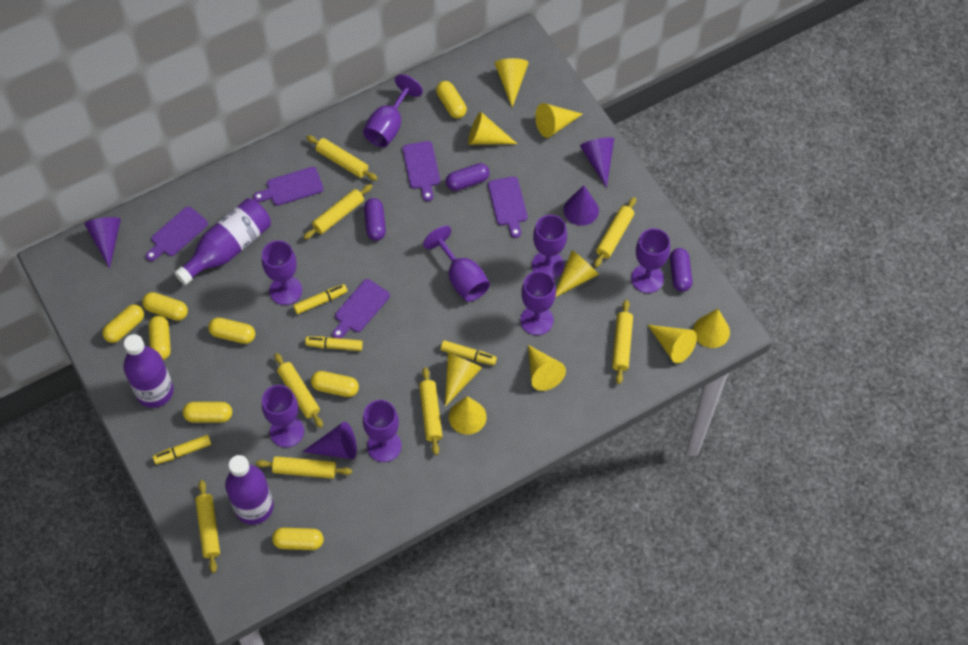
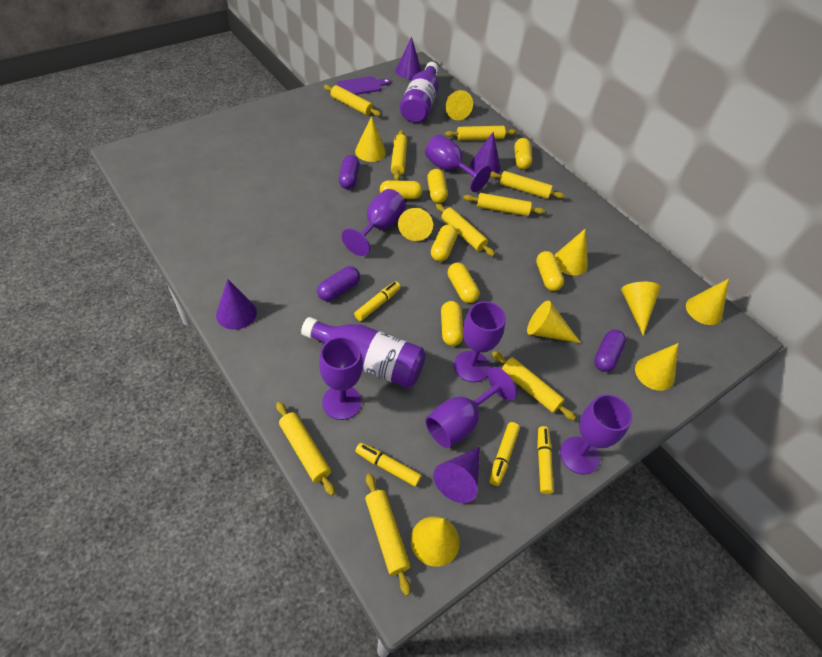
purple bottle: [123,334,174,408] [174,198,271,285] [225,455,274,525] = 3 -> [301,317,426,388] [400,62,439,123] = 2
purple cutting board: [146,206,208,261] [253,167,323,206] [332,279,390,339] [402,141,440,201] [488,176,528,238] = 5 -> [337,76,391,95] = 1
purple goblet: [262,240,302,305] [262,385,304,448] [363,74,423,147] [363,400,402,462] [423,226,490,302] [520,271,556,335] [532,215,567,279] [631,228,670,293] = 8 -> [319,337,363,420] [342,189,406,256] [425,134,491,192] [425,367,517,448] [454,301,506,382] [560,394,632,475] = 6
yellow capsule: [102,305,144,343] [142,292,188,321] [149,316,171,360] [183,402,232,422] [208,318,255,344] [272,528,324,550] [311,371,359,397] [436,81,467,119] = 8 -> [380,180,422,199] [427,169,448,203] [431,225,457,262] [441,301,463,346] [448,263,479,303] [514,138,532,169] [536,251,564,291] = 7
yellow rolling pin: [195,480,220,573] [256,456,352,479] [274,353,323,428] [303,184,372,239] [306,135,378,181] [419,367,442,455] [594,197,636,268] [612,300,633,384] = 8 -> [276,402,335,496] [324,85,381,116] [365,473,411,596] [391,130,407,181] [436,203,495,256] [445,126,517,140] [463,193,545,216] [490,171,565,199] [492,351,576,421] = 9

